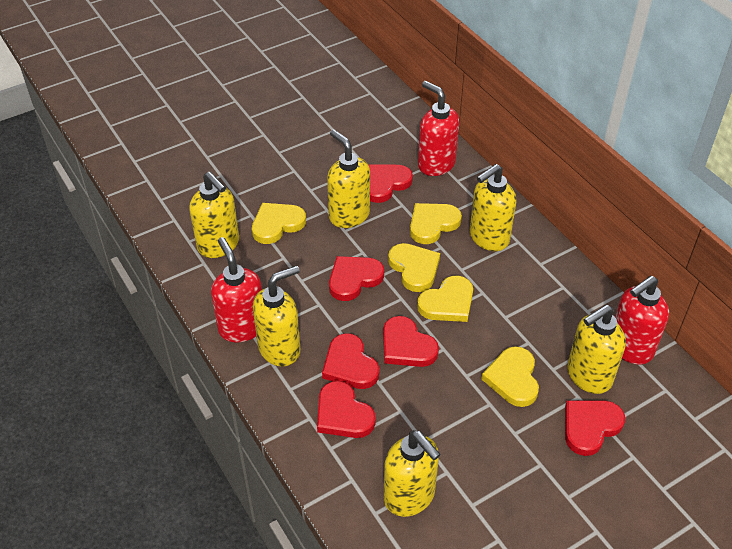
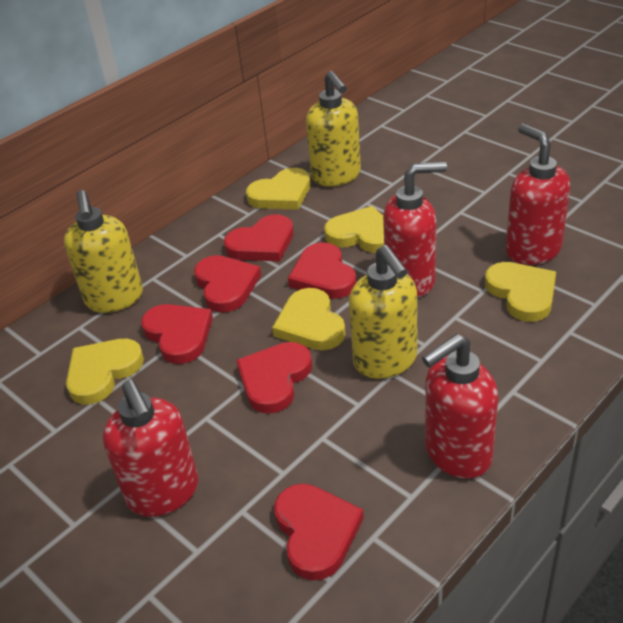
red soap dispenser: [211,237,262,342] [418,81,460,176] [615,276,669,365] = 3 -> [103,380,198,517] [383,161,447,297] [422,334,498,479] [506,124,570,265] = 4
yellow soap dispenser: [189,172,239,258] [253,265,301,367] [327,129,370,228] [384,430,441,517] [470,164,516,251] [567,305,626,394] = 6 -> [64,190,143,313] [306,71,361,187] [349,245,417,379] = 3

